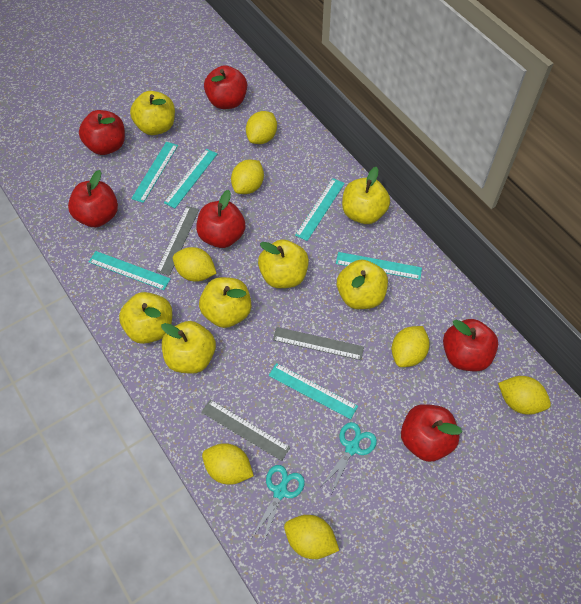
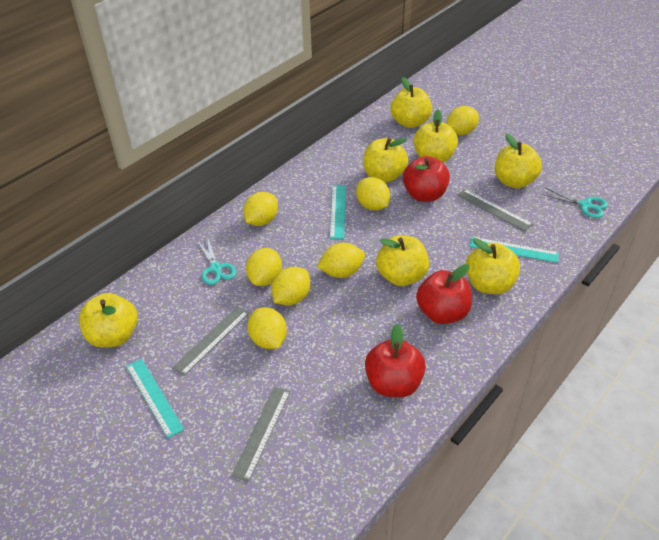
red apple: [68,170,118,227] [79,110,125,155] [196,190,245,248] [204,65,247,109] [401,404,462,462] [443,319,498,371] = 6 -> [365,324,426,397] [403,156,450,202] [416,264,472,324] = 3
turquoise ruler: [89,251,171,290] [131,142,178,203] [164,149,218,208] [269,363,358,419] [295,178,345,241] [336,252,422,280] = 6 -> [126,358,184,438] [330,185,346,239] [470,237,559,263] = 3

